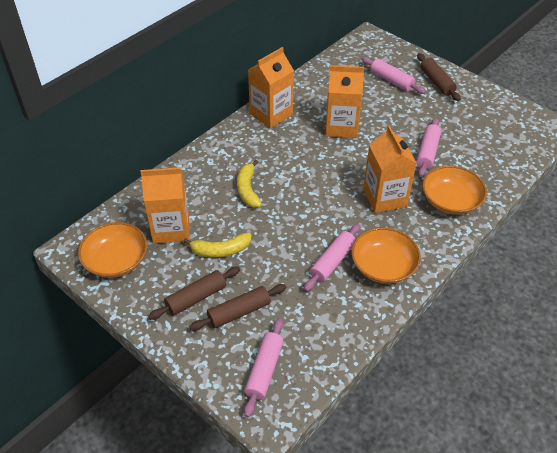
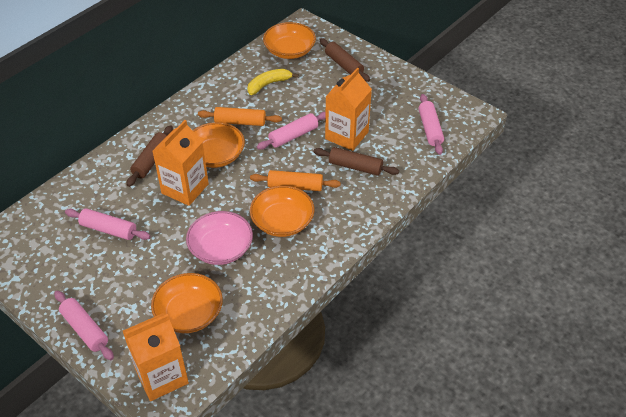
orange bowl: [78,222,147,278] [351,227,421,284] [422,166,487,215] = 3 -> [151,273,223,333] [193,122,245,168] [250,186,314,237] [263,22,316,59] = 4
orange carton: [140,167,190,244] [248,47,294,129] [325,65,364,138] [363,125,416,213] = 4 -> [123,313,189,401] [153,120,209,206] [325,68,372,151] = 3
orange rolling pin: none = 0 -> [198,107,282,126] [250,170,341,191] = 2
pink bowl: none = 0 -> [186,211,253,265] = 1
yellow banana: [183,233,251,258] [237,160,262,208] = 2 -> [247,69,299,95] = 1

